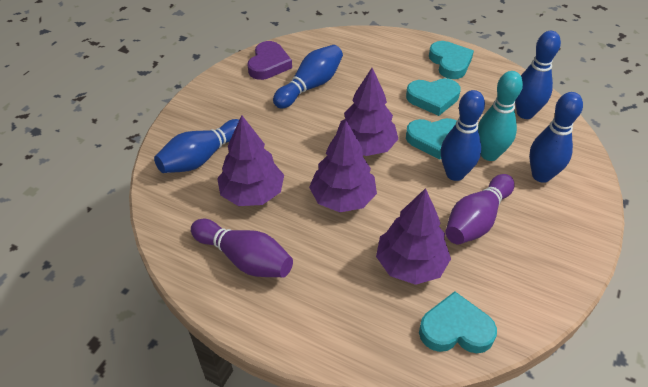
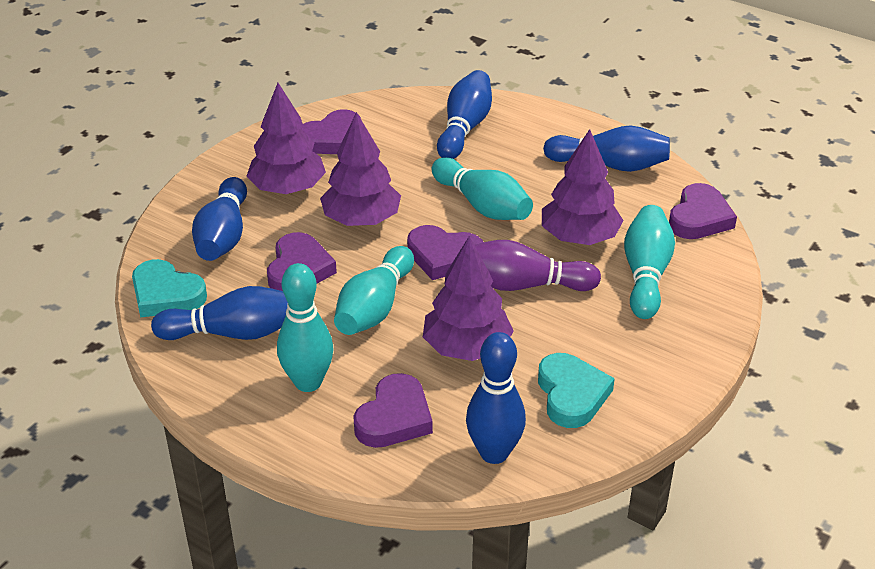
purple bowling pin: [191,219,293,277] [445,174,515,245] = 2 -> [475,240,601,291] = 1
purple heart: [248,41,292,80] = 1 -> [267,232,337,291] [301,109,361,154] [353,373,433,448] [407,225,483,280] [669,183,737,239] = 5
turquoise bowling pin: [478,71,523,161] = 1 -> [277,263,333,392] [334,246,414,335] [432,157,533,220] [624,205,675,319] = 4
turquoise heart: [406,78,461,116] [406,118,457,160] [419,291,497,353] [429,41,474,79] = 4 -> [132,259,207,317] [538,353,615,428] = 2

